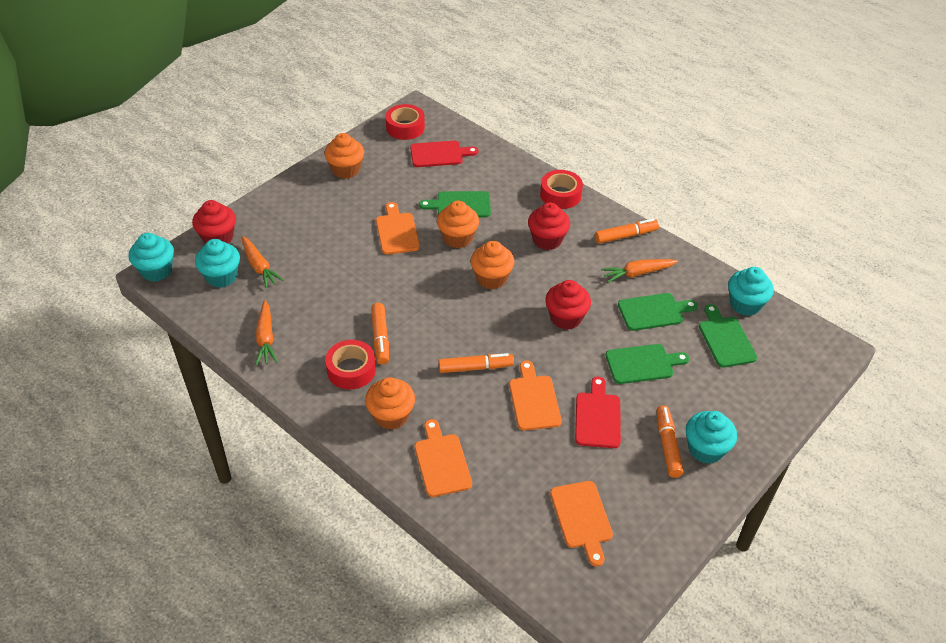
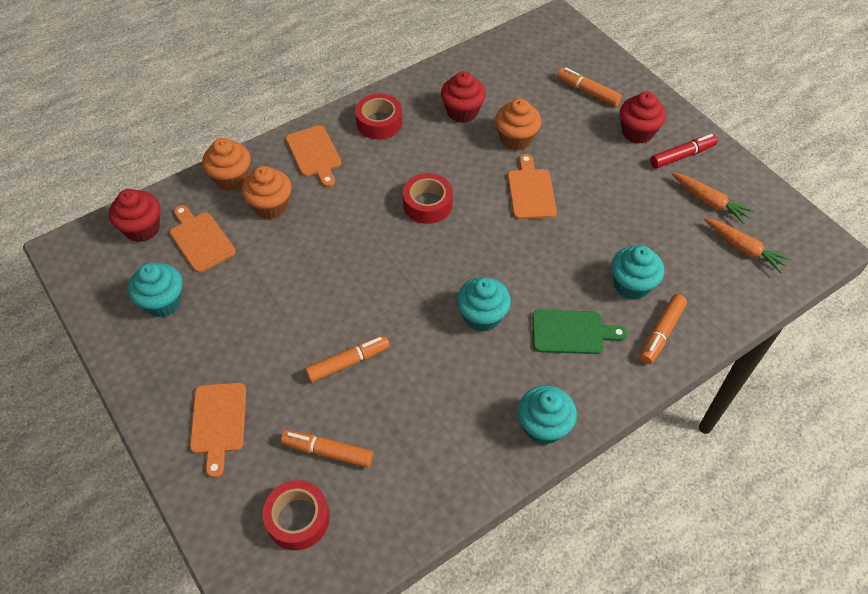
green cutting board: [419,191,491,217] [606,344,690,384] [618,293,698,331] [699,304,757,367] = 4 -> [532,310,627,354] = 1
orange carrot: [241,236,284,288] [255,300,277,365] [601,259,678,283] = 3 -> [672,173,755,224] [704,218,792,273] = 2
orange cupcake: [324,133,364,179] [365,377,415,430] [437,201,479,248] [471,241,515,289] = 4 -> [202,138,251,191] [242,166,291,219] [495,98,541,151] = 3
red cutting board: [410,141,479,167] [575,377,621,448] = 2 -> none = 0
red marker: none = 0 -> [650,134,718,169] = 1

